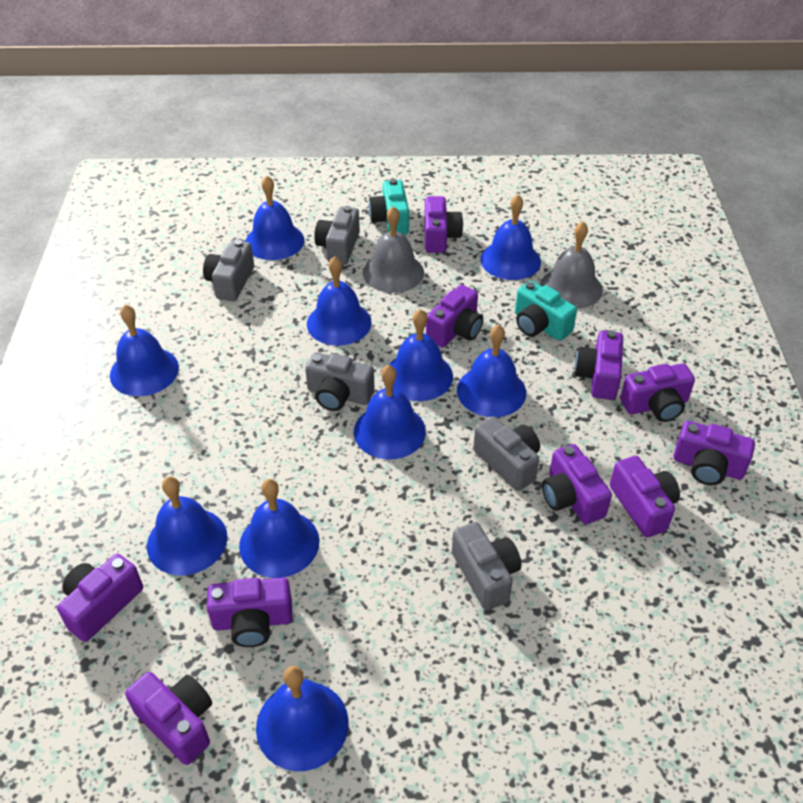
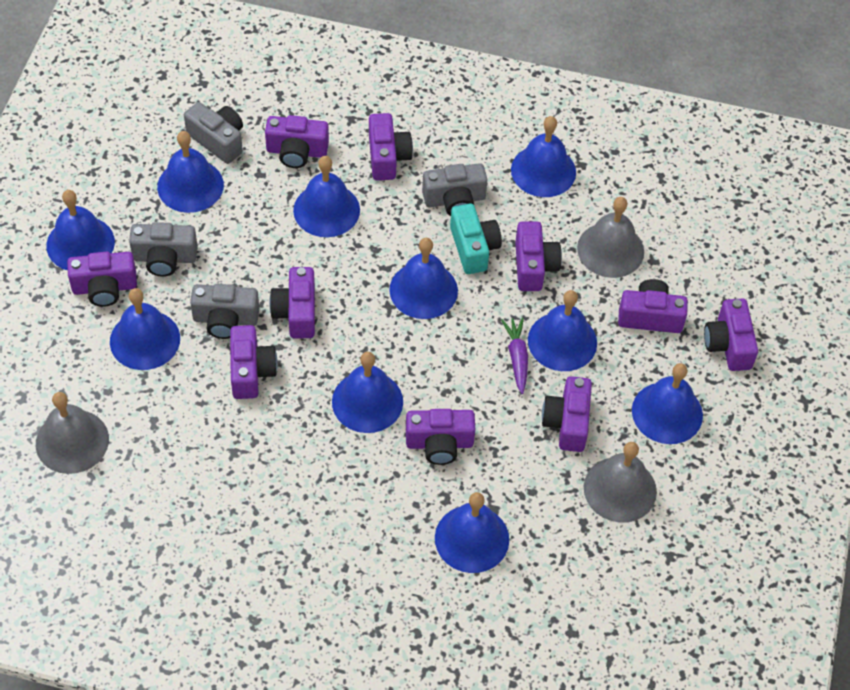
grey bell: [363,206,424,293] [540,221,603,309] = 2 -> [36,392,109,474] [577,197,644,278] [584,442,657,523] = 3
grey camera: [203,240,254,301] [305,352,374,411] [314,206,360,265] [452,522,521,610] [473,416,540,491] = 5 -> [129,222,198,277] [184,102,243,164] [190,284,259,339] [422,163,488,216] = 4
purple carrot: none = 0 -> [501,317,528,394] = 1
turquoise camera: [369,179,409,235] [515,281,577,341] = 2 -> [450,204,502,274] = 1

